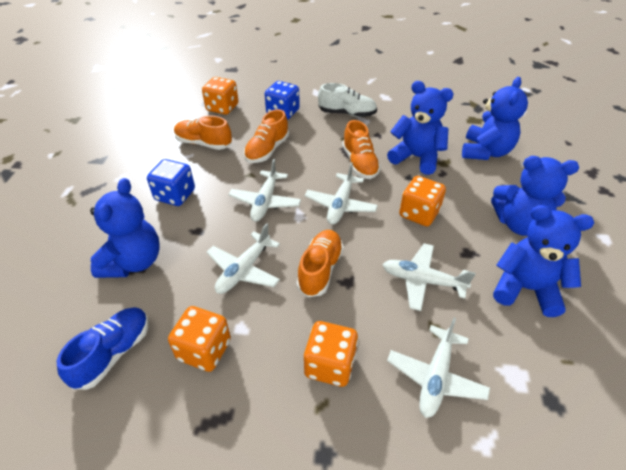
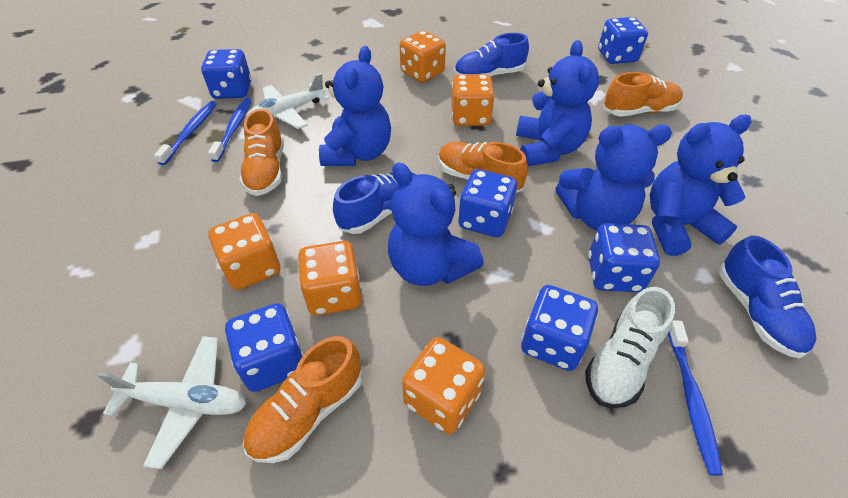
blue dice: [147,159,195,206] [265,81,300,120] = 2 -> [201,49,251,99] [225,303,303,392] [458,169,517,237] [521,285,598,371] [588,223,660,292] [598,17,648,64] = 6
blue shoe: [57,307,149,390] = 1 -> [333,172,417,234] [454,33,529,76] [719,236,817,358] = 3
blue toothbrush: none = 0 -> [154,101,217,165] [208,98,252,162] [668,320,723,476] = 3
orange dice: [168,306,231,372] [202,77,238,115] [304,321,358,387] [399,176,446,226] = 4 -> [208,213,280,290] [298,241,362,316] [400,31,446,83] [402,337,485,434] [451,74,495,126] = 5
white plane: [207,223,280,294] [228,159,301,222] [304,162,378,225] [382,243,476,311] [387,318,490,418] = 5 -> [97,336,246,469] [247,73,329,129] = 2

